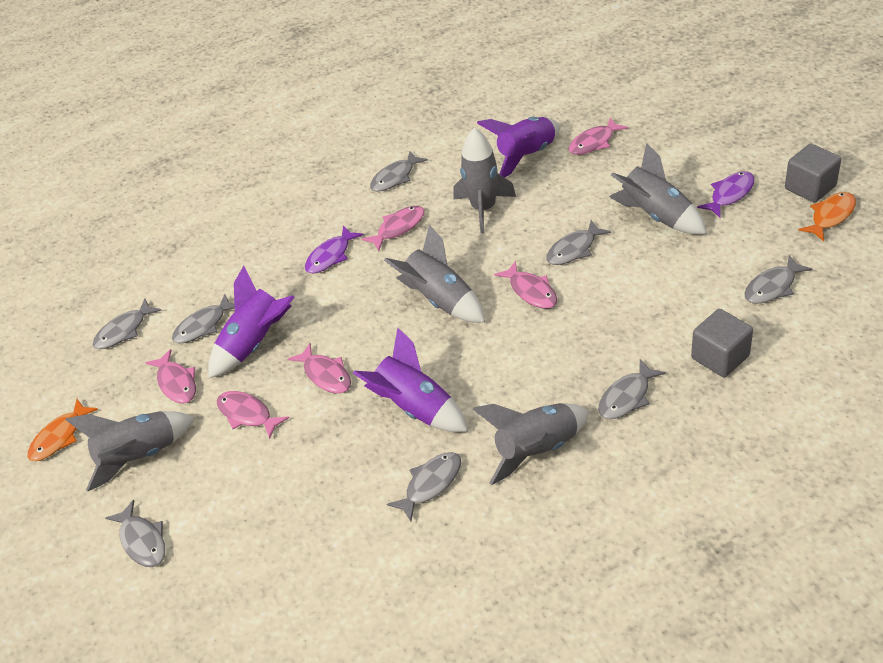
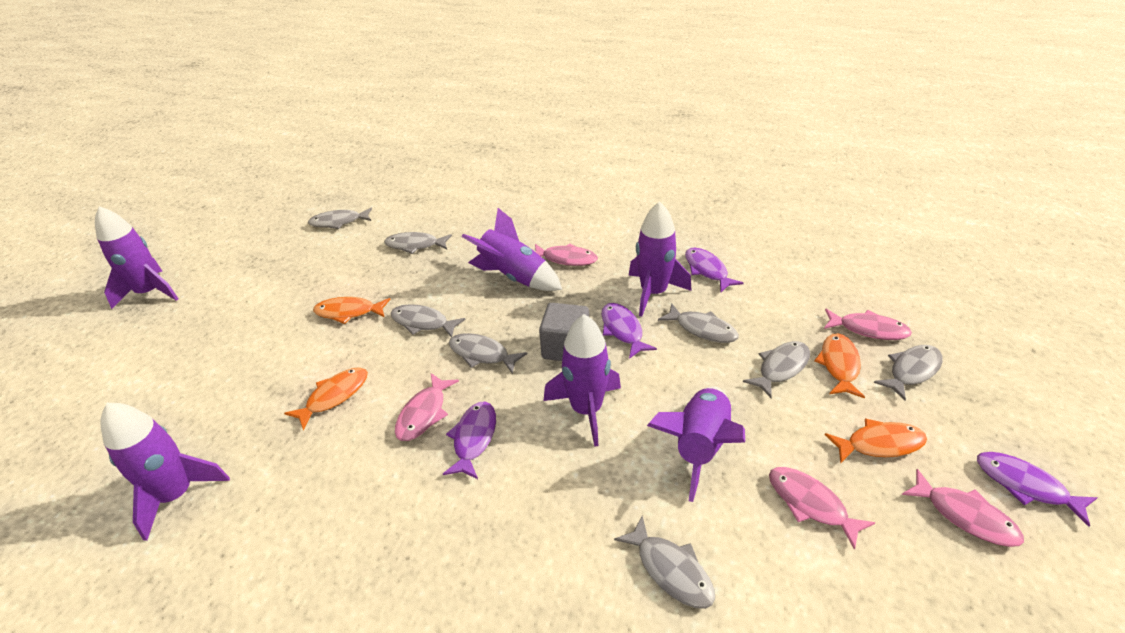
grey cube: [691,309,753,377] [785,144,841,203] = 2 -> [539,303,589,361] = 1
grey rocket: [65,411,194,492] [384,225,485,323] [453,128,516,233] [473,403,589,485] [609,143,707,235] = 5 -> none = 0
orange fish: [28,399,98,461] [798,192,856,241] = 2 -> [284,367,368,431] [313,297,391,324] [814,333,865,398] [825,418,927,463] = 4
pink fish: [145,349,196,403] [217,391,289,439] [288,343,351,393] [362,206,424,251] [494,261,557,308] [569,118,628,155] = 6 -> [395,373,459,441] [535,243,598,266] [769,467,875,550] [824,309,912,340] [902,469,1024,547] = 5
purple fish: [305,226,364,274] [697,171,755,218] = 2 -> [443,401,496,479] [602,303,657,359] [685,247,743,292] [977,452,1097,527] = 4
purple rocket: [208,266,295,378] [353,328,468,432] [477,117,560,178] = 3 -> [95,206,179,309] [101,402,230,541] [461,208,562,291] [543,314,621,447] [629,201,692,317] [647,386,745,502] = 6

